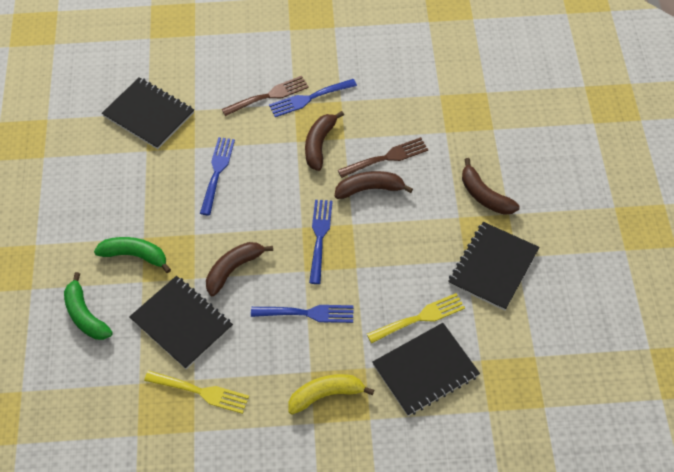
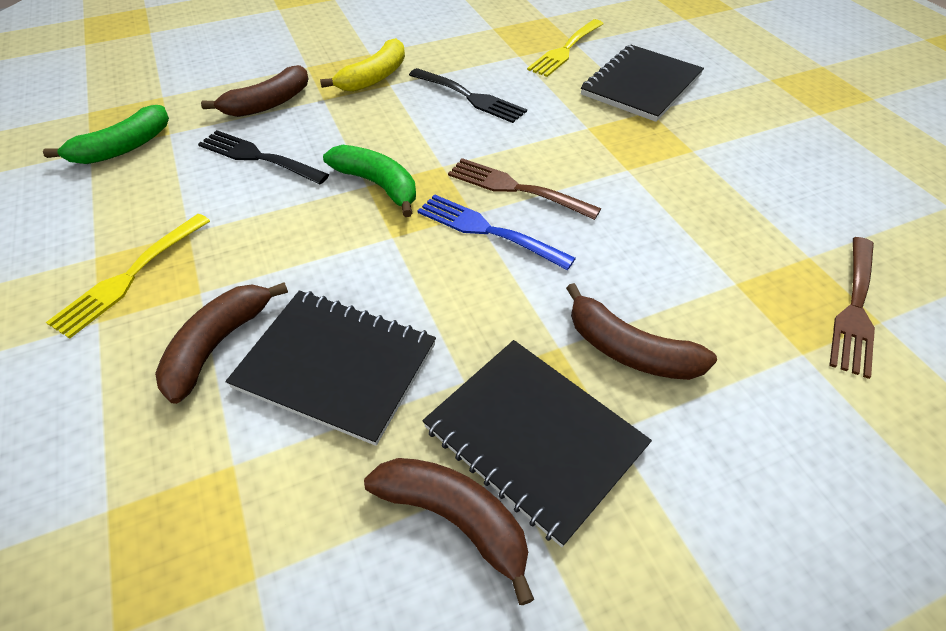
black fork: none = 0 -> [198,130,329,184] [409,68,527,123] = 2
black notebook: [102,77,194,149] [129,276,233,369] [372,323,480,416] [448,222,539,311] = 4 -> [225,291,436,446] [422,340,652,547] [581,45,704,122] = 3
blue fork: [200,137,235,216] [251,305,354,323] [269,79,357,117] [309,200,333,284] = 4 -> [418,194,576,270] = 1

